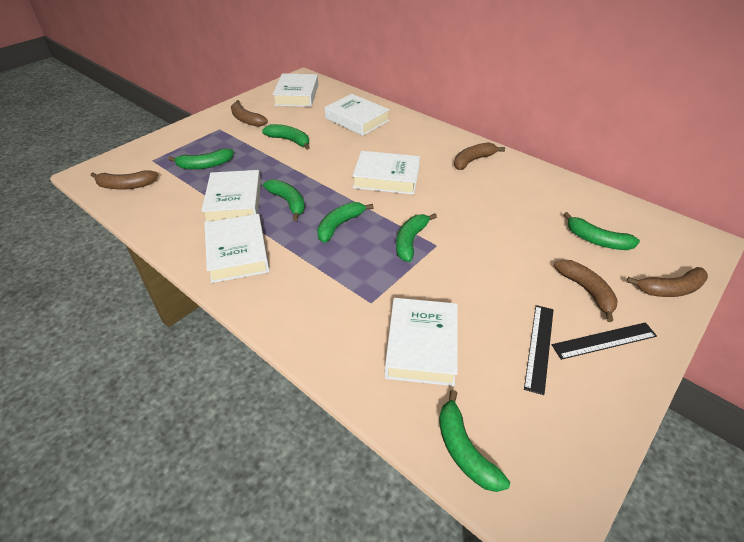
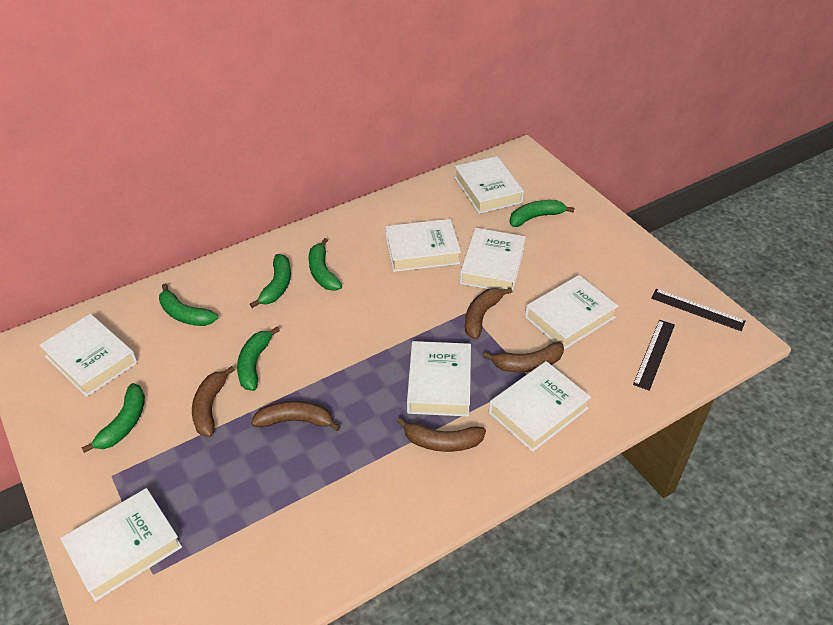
green banana: [168,148,234,169] [262,124,310,150] [263,179,305,221] [317,202,374,243] [396,213,437,262] [439,390,510,492] [563,212,640,250] = 7 -> [81,383,145,453] [159,283,218,326] [237,327,280,391] [250,254,291,308] [308,238,342,291] [510,200,574,227] = 6
white book: [201,170,261,222] [204,214,270,283] [273,73,318,107] [325,94,390,136] [352,151,420,195] [385,298,458,386] = 6 -> [39,314,137,397] [60,488,182,602] [385,219,461,272] [407,341,471,417] [454,156,524,214] [460,228,526,294] [489,361,591,452] [525,275,619,350] = 8

